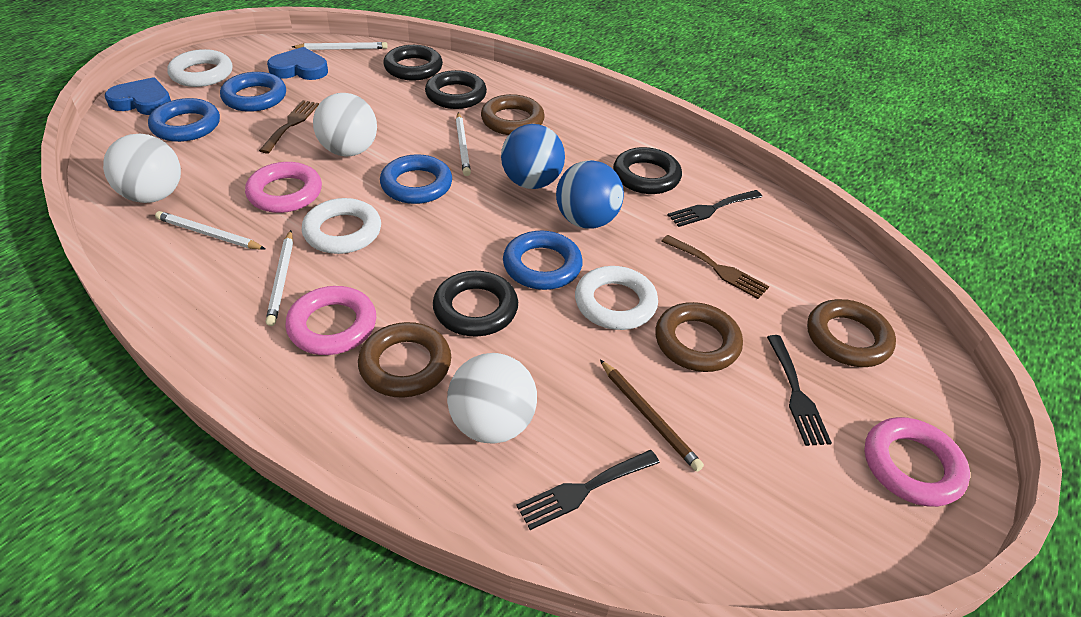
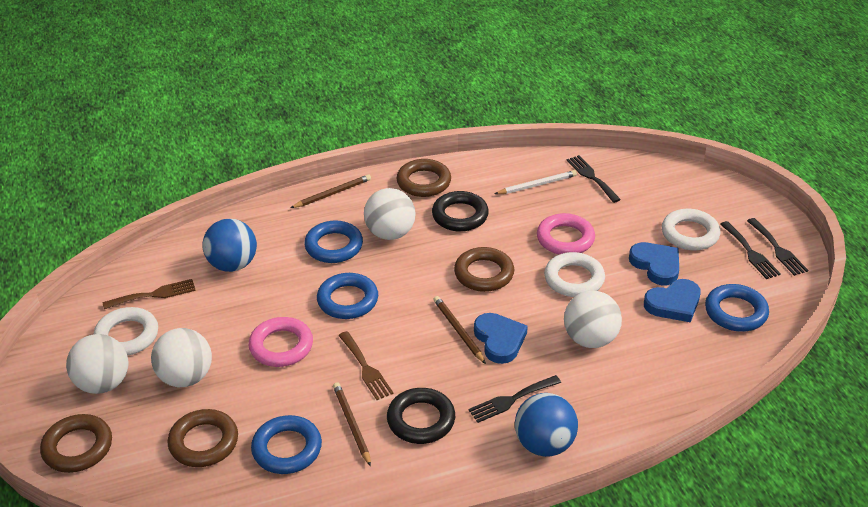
black fork: [517,450,660,530] [668,190,762,227] [767,335,832,446] = 3 -> [468,375,561,423] [566,155,621,203] [720,221,781,279] [747,218,808,276] = 4
black ring: [383,45,443,80] [425,70,487,109] [433,271,518,337] [613,147,682,194] = 4 -> [387,388,455,444] [432,191,489,232] = 2
blue heart: [105,77,171,115] [267,47,328,80] = 2 -> [474,313,528,364] [629,242,679,285] [644,279,701,323] = 3
brown pencil: [600,360,704,472] = 1 -> [290,174,371,208] [333,382,371,466] [433,296,486,364] = 3
pink ring: [245,162,322,213] [285,286,376,355] [864,417,970,507] = 3 -> [248,317,313,367] [537,213,595,255] = 2
white ball: [103,134,181,203] [313,93,377,157] [447,353,537,444] = 3 -> [66,334,128,394] [151,328,212,387] [364,188,416,240] [564,291,622,348] = 4
white pencil: [155,211,265,250] [266,230,293,326] [292,42,388,50] [456,112,471,176] = 4 -> [494,170,577,194] = 1

